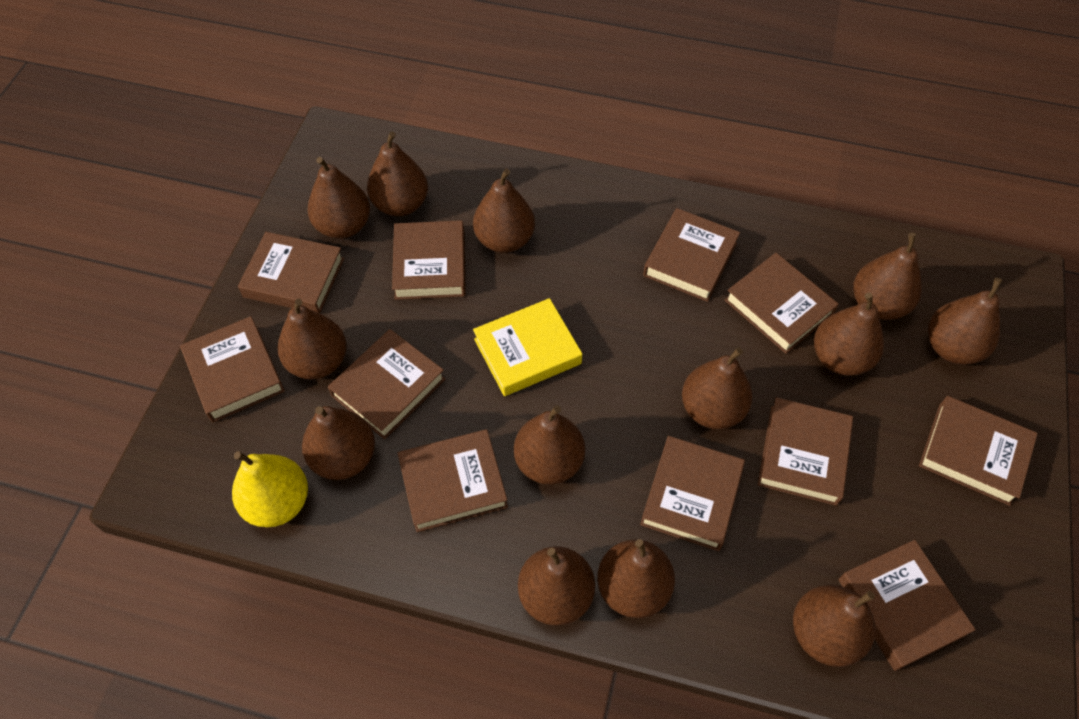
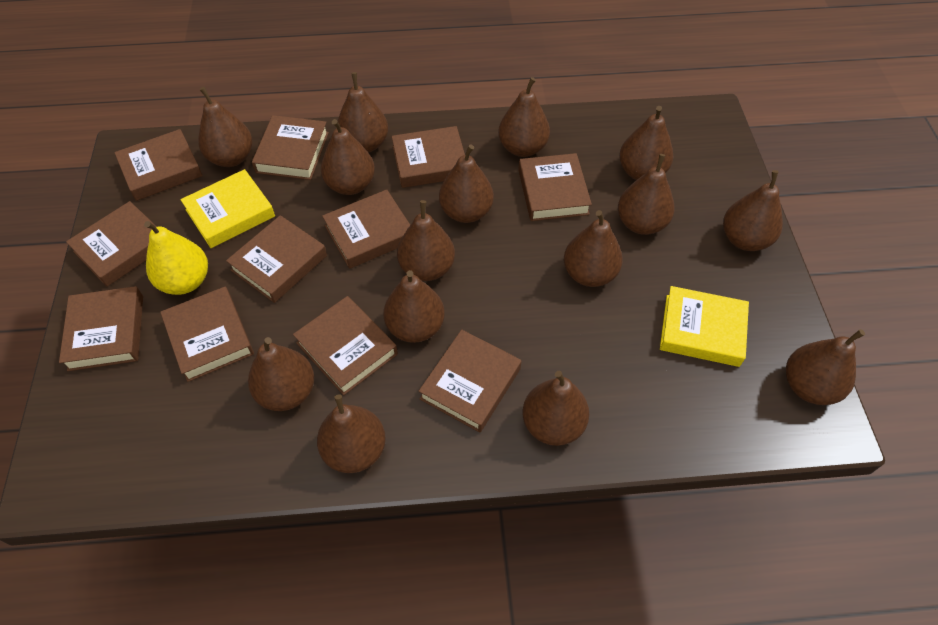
brown pear: [278,299,347,379] [302,406,375,480] [308,157,370,239] [367,131,428,216] [473,169,535,253] [514,405,585,485] [518,546,595,625] [597,539,675,618] [682,347,752,429] [793,585,875,667] [814,292,884,376] [853,233,922,320] [928,278,1002,365] = 13 -> [198,87,252,167] [248,337,314,411] [317,394,386,473] [321,119,375,195] [338,72,388,153] [383,270,445,343] [397,200,455,281] [439,145,494,223] [498,77,550,157] [522,371,589,446] [564,210,623,287] [618,154,675,235] [619,106,673,180] [723,170,783,251] [786,329,865,405] = 15
yellow book: [473,298,582,396] = 1 -> [181,169,275,248] [660,286,749,367] = 2

